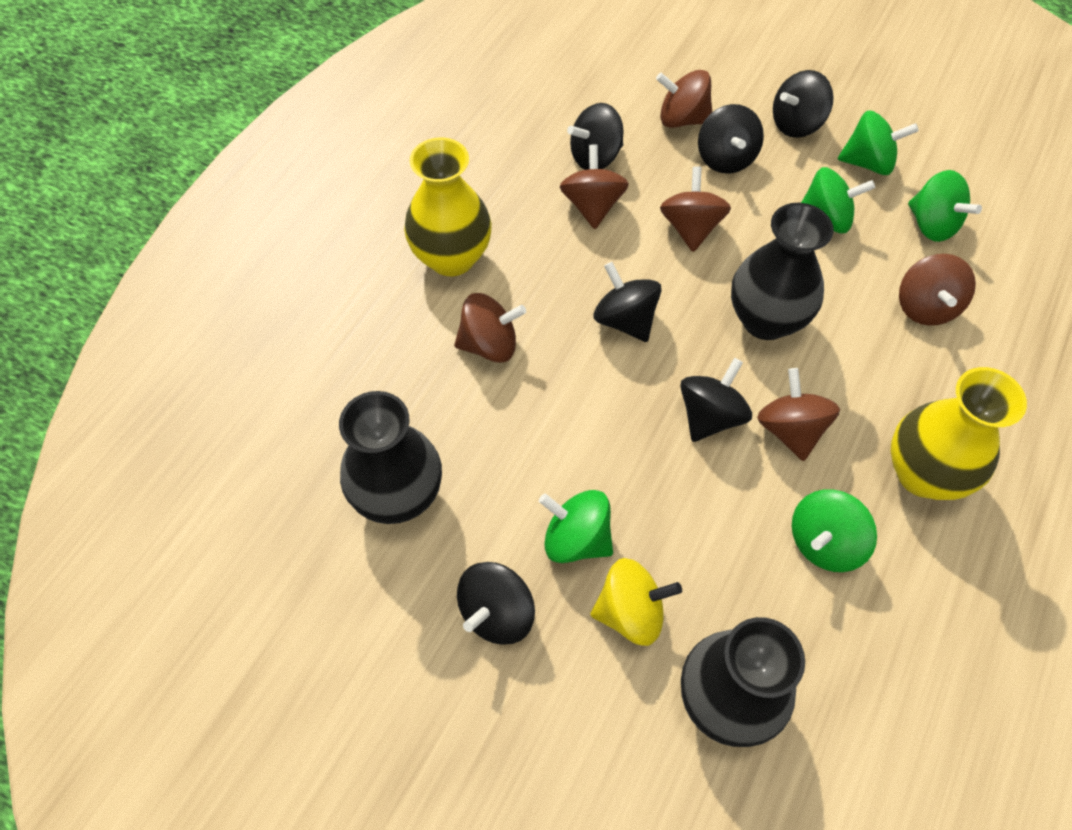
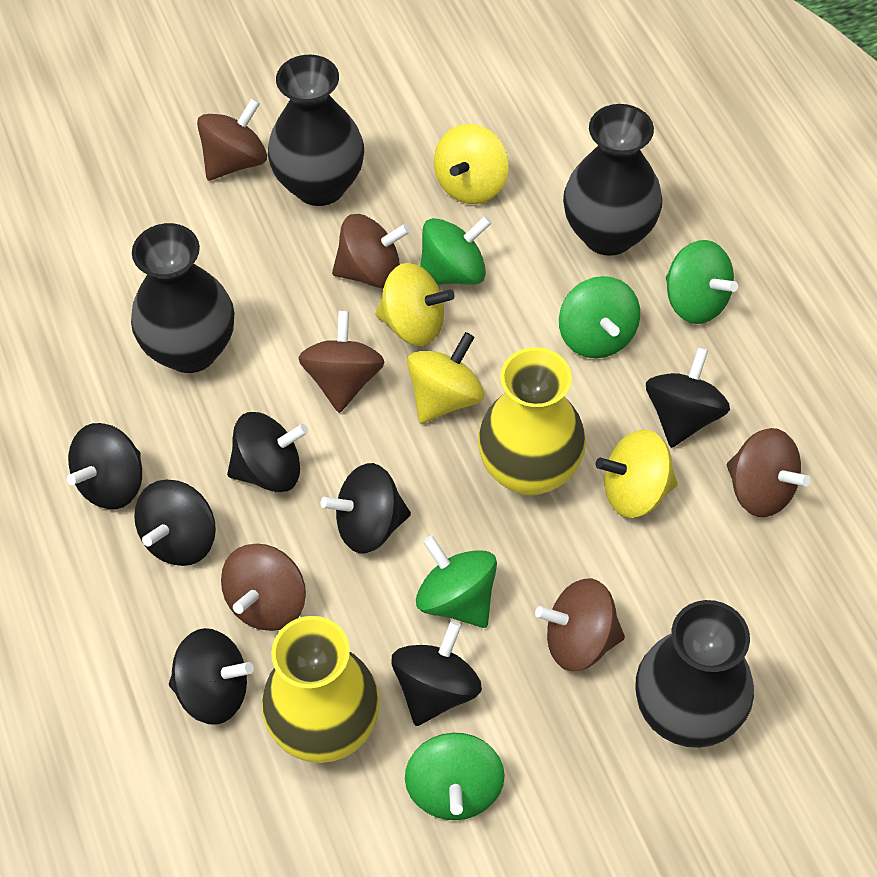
black spinning top: [457,562,535,645] [567,103,624,170] [593,262,661,342] [680,358,752,442] [698,104,764,174] [773,70,834,138] = 6 -> [67,423,142,509] [134,480,216,566] [169,628,254,725] [227,412,308,492] [321,463,411,554] [392,621,482,726] [646,347,730,448] = 7
black vase: [339,391,442,524] [681,617,805,747] [731,203,834,340] = 3 -> [131,223,234,373] [268,55,364,206] [563,104,662,256] [636,600,754,748] = 4
yellow spinning top: [590,558,682,646] = 1 -> [375,263,454,346] [407,332,484,423] [434,124,509,204] [596,430,678,518] = 4

